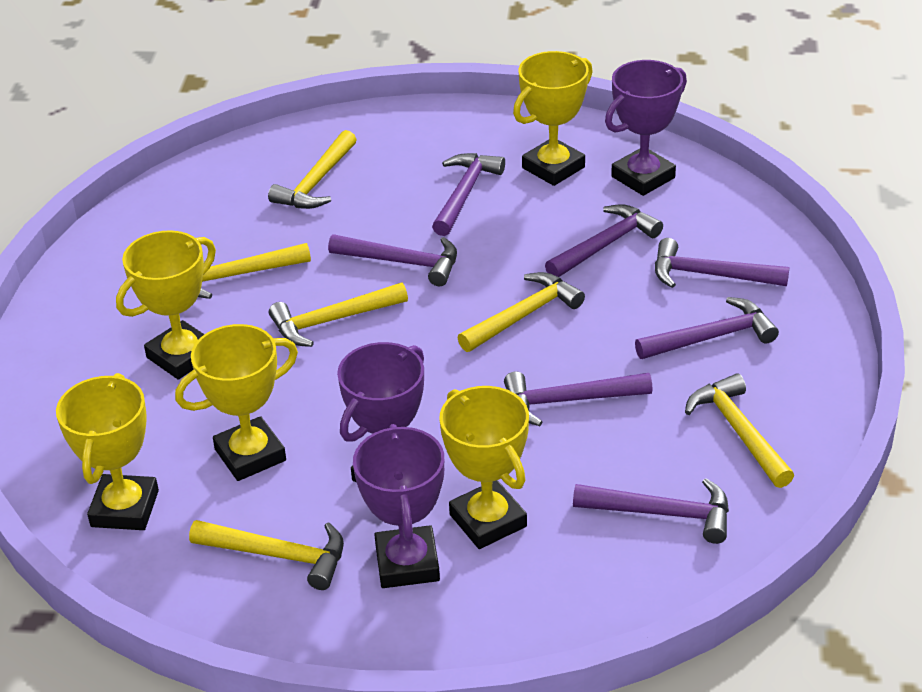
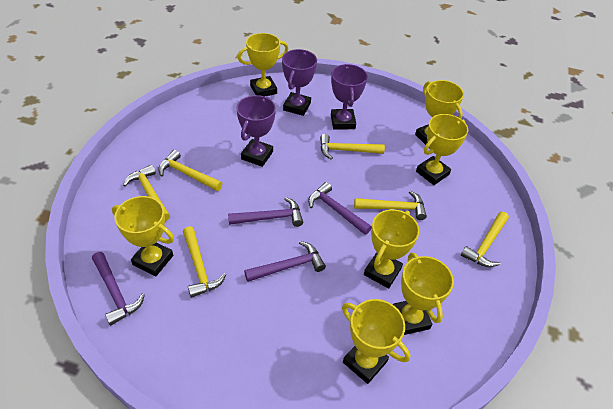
purple hammer: [328,234,457,286] [432,153,505,236] [504,372,652,426] [545,204,663,277] [573,478,729,544] [635,297,779,359] [655,238,790,288] = 7 -> [92,252,145,326] [228,197,303,227] [244,241,326,282] [308,182,372,235] = 4
yellow trophy: [56,373,159,530] [116,230,216,379] [175,324,298,481] [440,386,529,549] [513,51,593,186] = 5 -> [112,196,174,276] [238,33,288,97] [342,299,410,384] [364,209,420,288] [393,252,454,335] [415,80,464,145] [416,114,468,185] = 7

